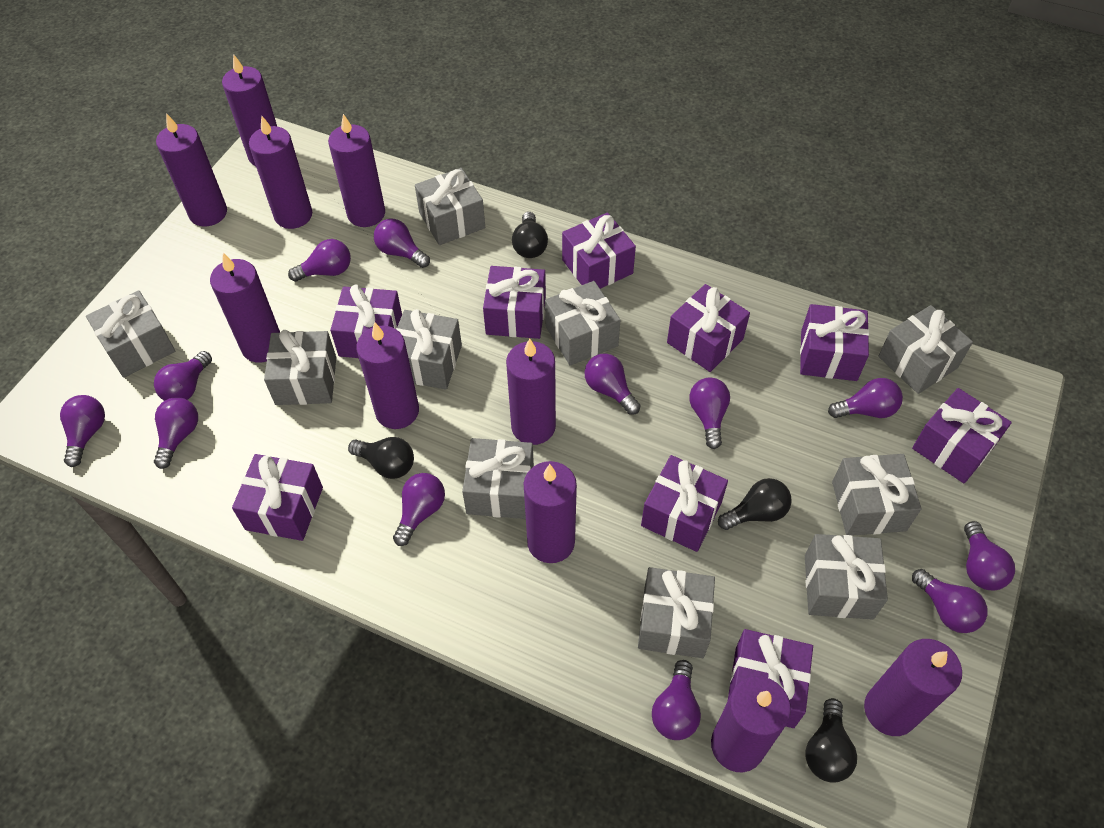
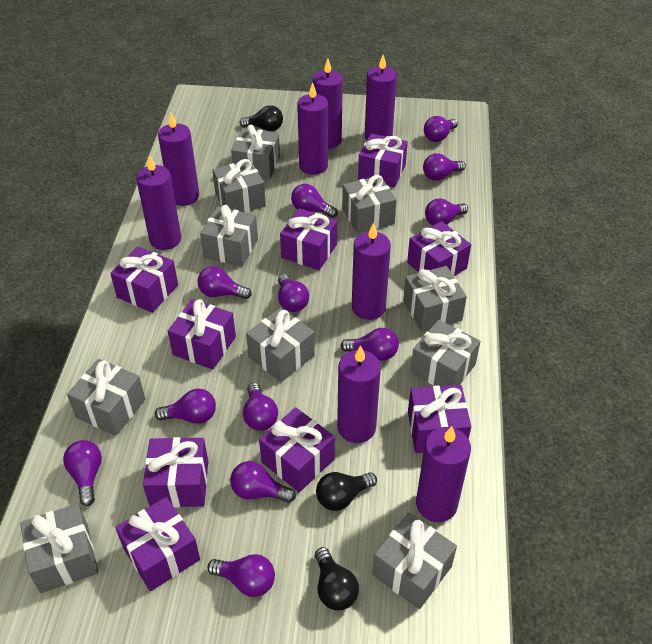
black light bulb: [348,437,414,479] [512,212,548,258] [718,478,792,530] [806,698,857,783] = 4 -> [240,105,283,131] [315,547,359,610] [316,472,377,511] = 3
purple candle: [156,113,227,226] [210,253,280,363] [222,54,277,166] [249,116,312,229] [328,114,385,227] [356,322,419,429] [506,338,556,445] [523,461,577,563] [711,676,791,772] [864,639,962,736] = 10 -> [136,155,181,250] [158,113,199,206] [297,82,328,175] [313,58,343,149] [337,345,381,443] [352,222,391,320] [365,55,397,140] [416,426,471,522] = 8

